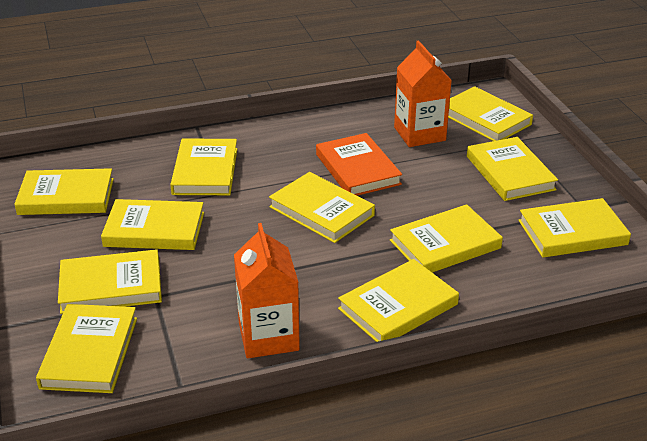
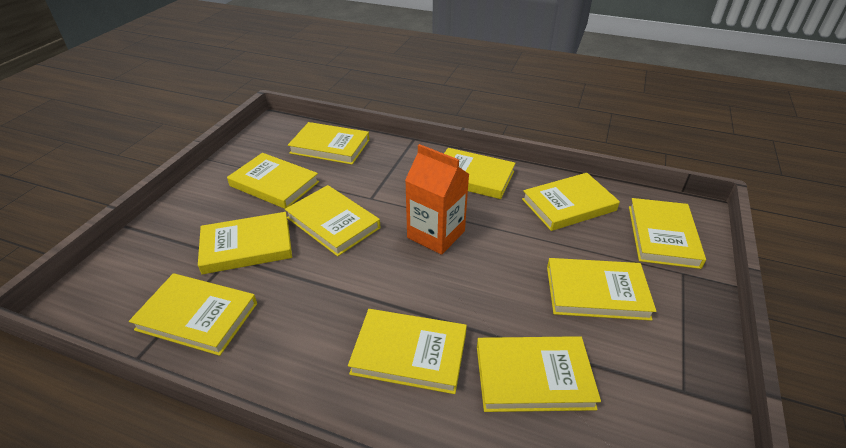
orange book: [316,133,402,196] = 1 -> none = 0
orange carton: [234,223,300,358] [394,41,452,147] = 2 -> [405,144,469,255] = 1

